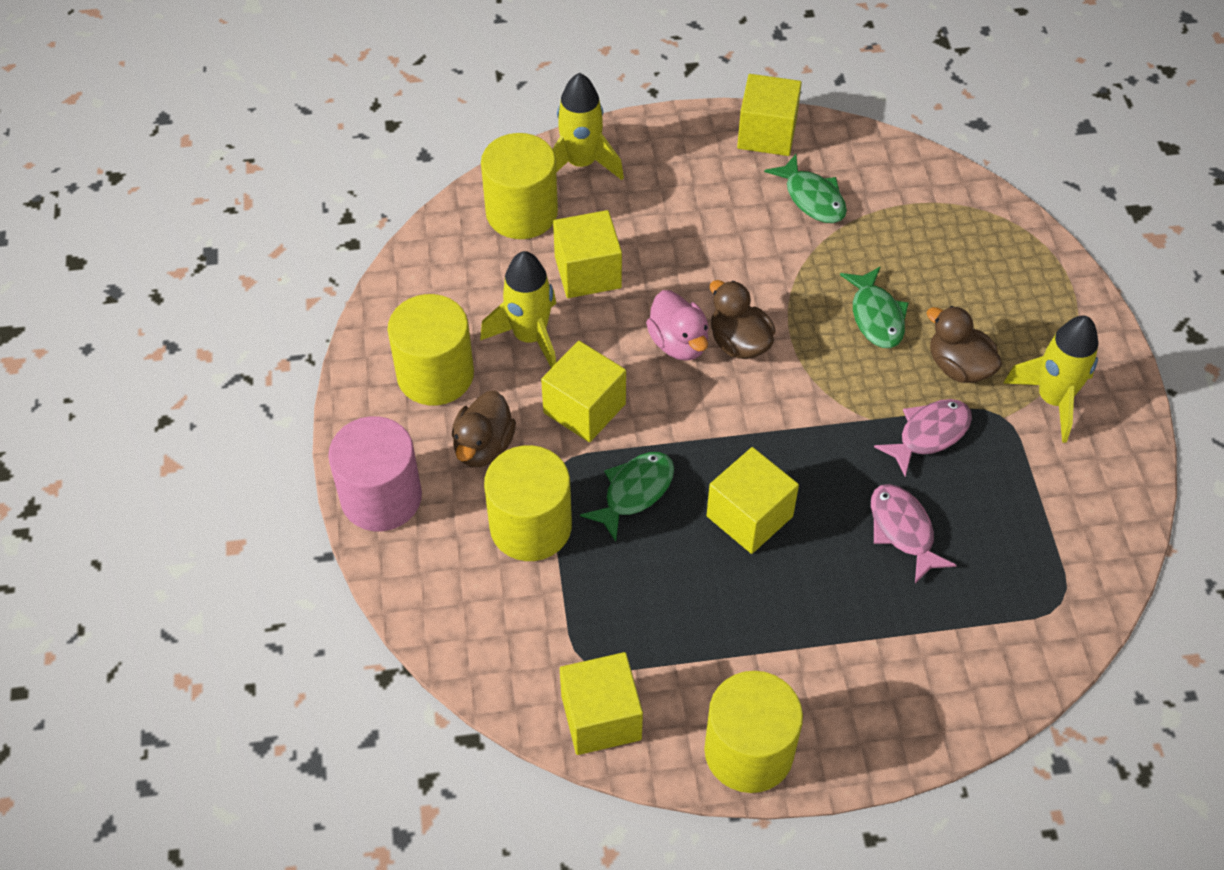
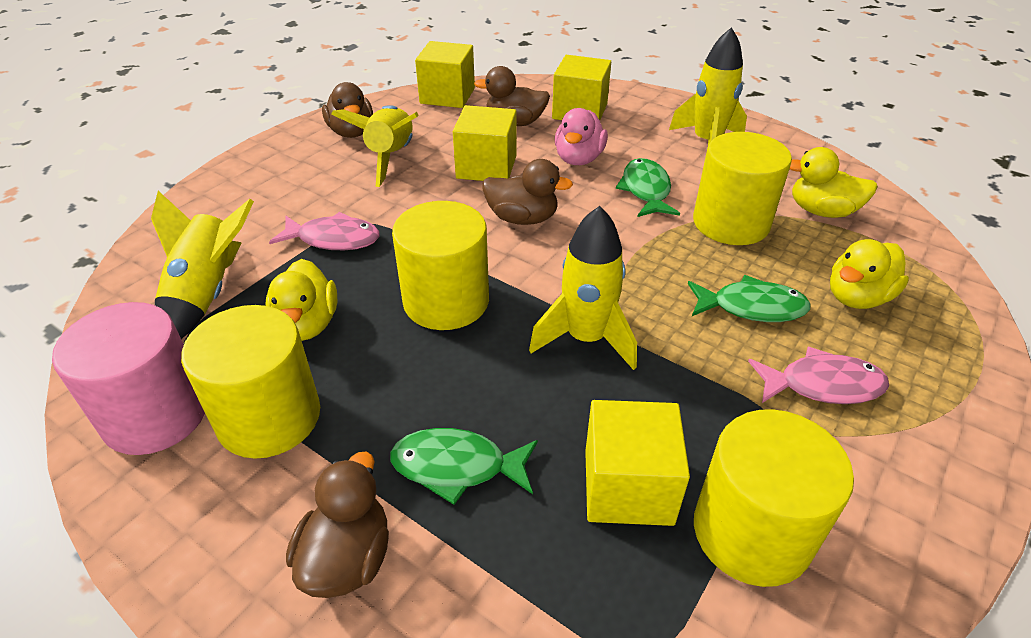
brown duck: [452,391,516,467] [710,280,775,359] [927,306,1002,383] = 3 -> [286,452,389,598] [322,82,373,138] [474,66,550,126] [482,159,573,225] = 4
yellow cube: [541,341,626,442] [553,210,622,298] [560,652,643,755] [707,447,799,554] [737,74,802,156] = 5 -> [415,41,475,108] [453,105,517,181] [552,55,611,120] [585,400,690,526] = 4
yellow duck: none = 0 -> [265,259,337,341] [790,147,878,218] [830,239,909,309] = 3
yellow rocket: [480,251,556,368] [552,73,624,180] [1004,316,1098,443] = 3 -> [151,191,254,339] [331,105,419,187] [529,206,637,370] [669,27,747,145] = 4

